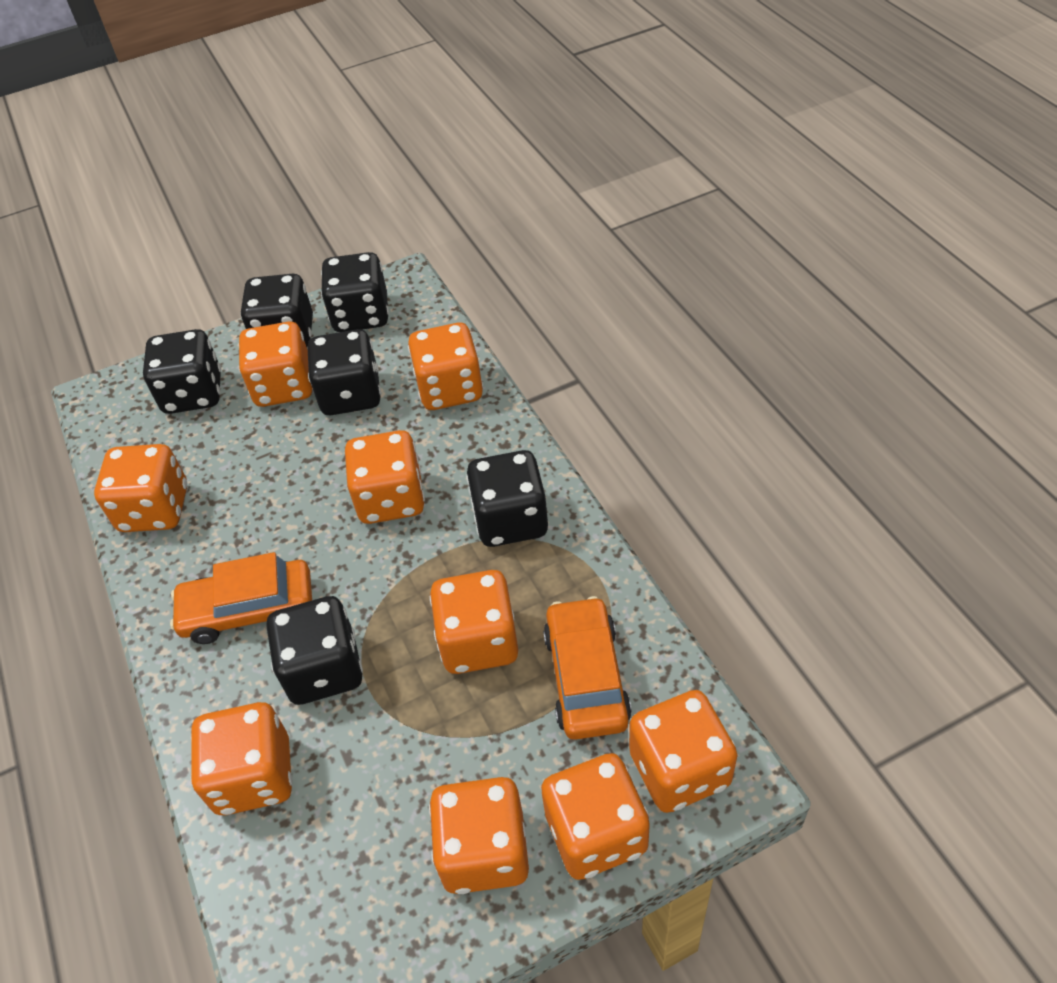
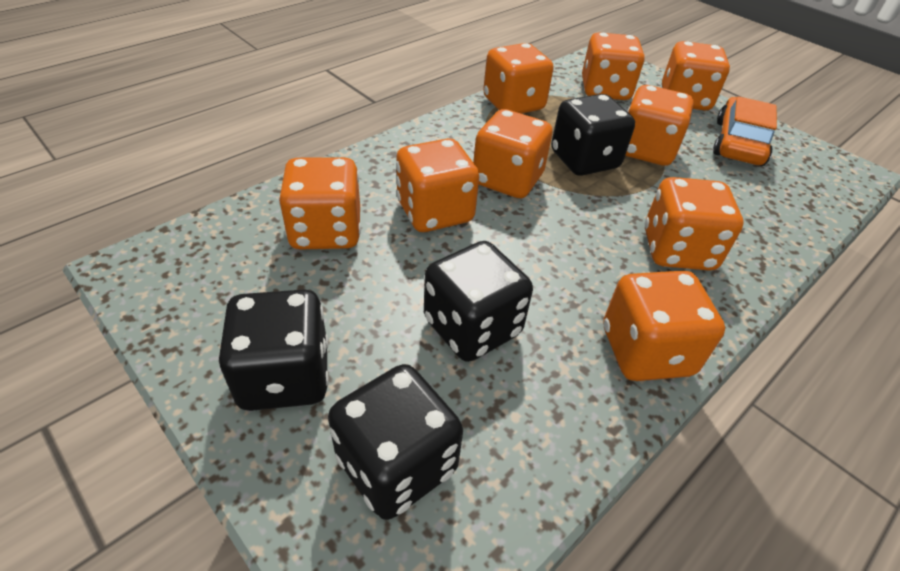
black dice: [143,329,221,414] [241,274,313,347] [267,596,363,705] [308,329,381,415] [321,252,389,332] [466,450,548,547] = 6 -> [218,289,329,411] [328,364,463,520] [424,241,533,362] [551,94,635,176] = 4
orange car: [170,552,312,644] [543,596,632,740] = 2 -> [713,96,777,166] = 1

